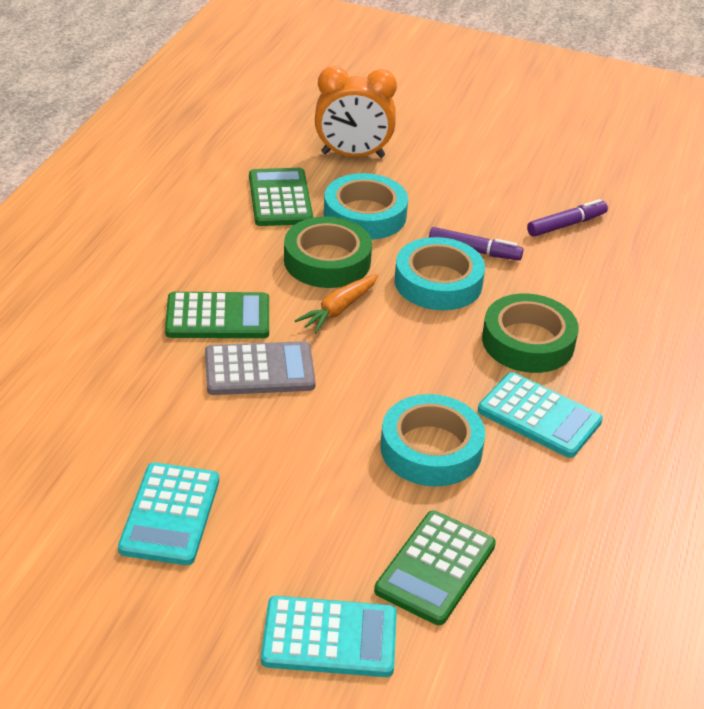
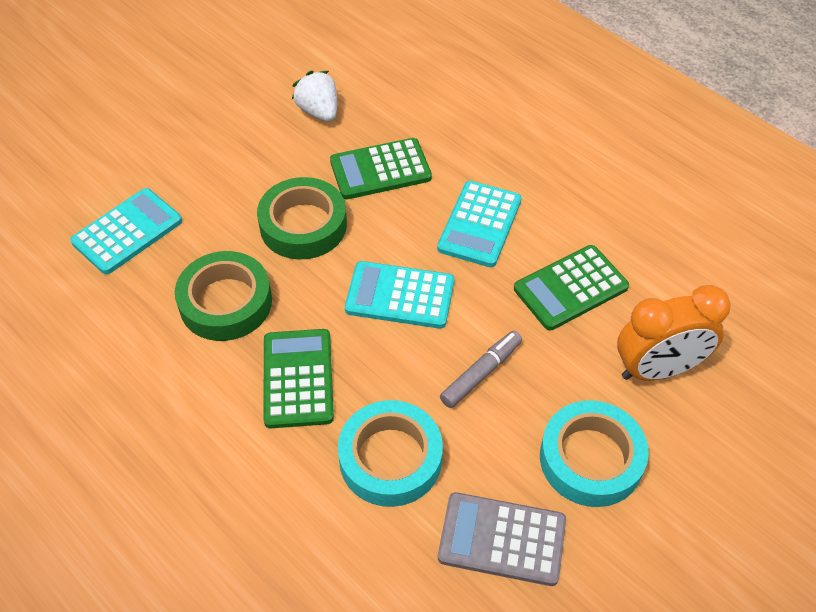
grey marker: none = 0 -> [440,331,522,408] = 1
orange carrot: [295,274,379,333] = 1 -> none = 0
purple marker: [429,227,523,260] [527,199,608,237] = 2 -> none = 0
turquoise tape: [324,173,408,240] [380,394,485,487] [395,237,485,310] = 3 -> [338,400,443,507] [540,400,649,507] = 2
white strawberry: none = 0 -> [292,71,337,122] = 1

